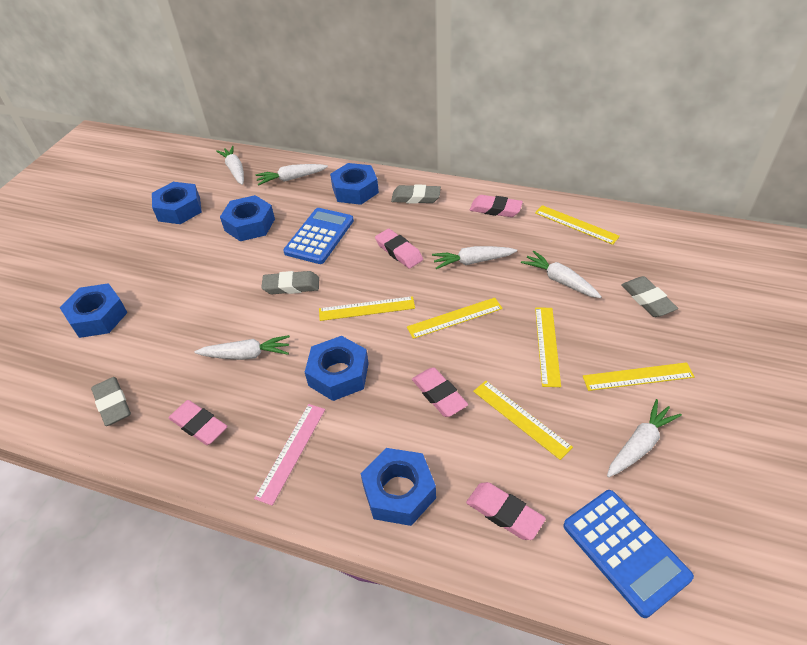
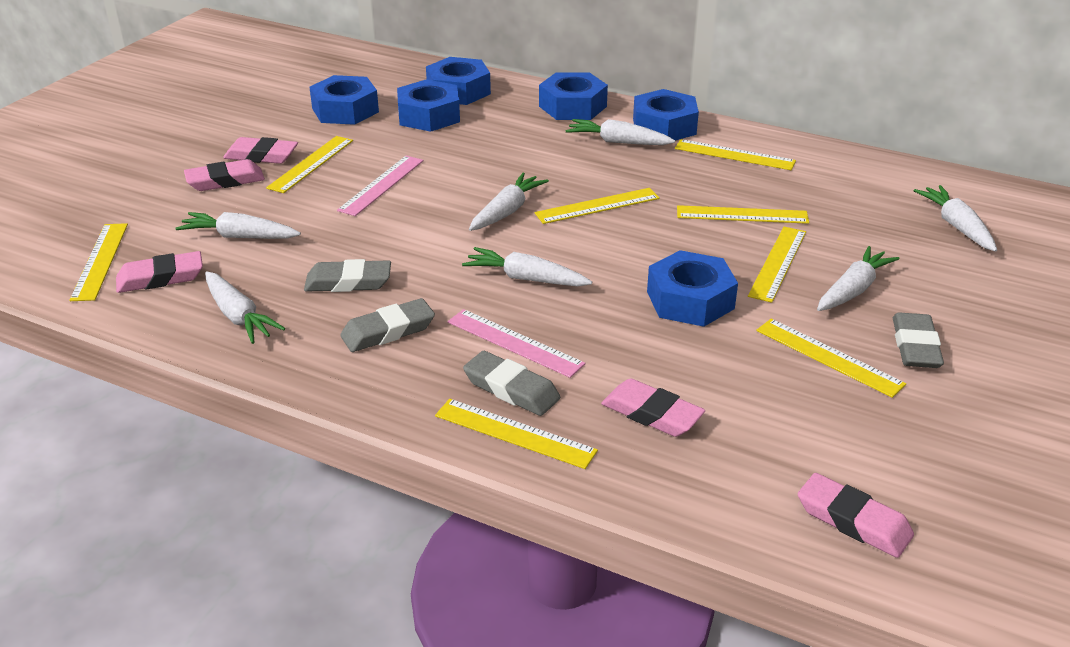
blue calculator: [283,208,354,264] [563,490,694,618] = 2 -> none = 0
pink ruler: [254,404,325,506] = 1 -> [337,156,423,216] [447,309,586,378] = 2
white carrot: [194,335,290,360] [216,146,244,185] [256,164,328,186] [432,246,517,269] [521,251,602,298] [607,399,682,478] = 6 -> [175,212,301,239] [205,271,285,344] [462,247,592,286] [469,173,549,231] [566,119,675,145] [817,246,899,311] [914,185,997,252] = 7
yellow ruler: [319,296,415,321] [407,298,503,339] [473,381,573,460] [535,205,620,245] [535,307,561,387] [583,362,695,391] = 6 -> [70,223,128,301] [266,136,353,193] [435,399,598,469] [535,188,660,224] [675,139,796,170] [677,205,809,224] [748,227,806,303] [756,319,906,398] = 8

